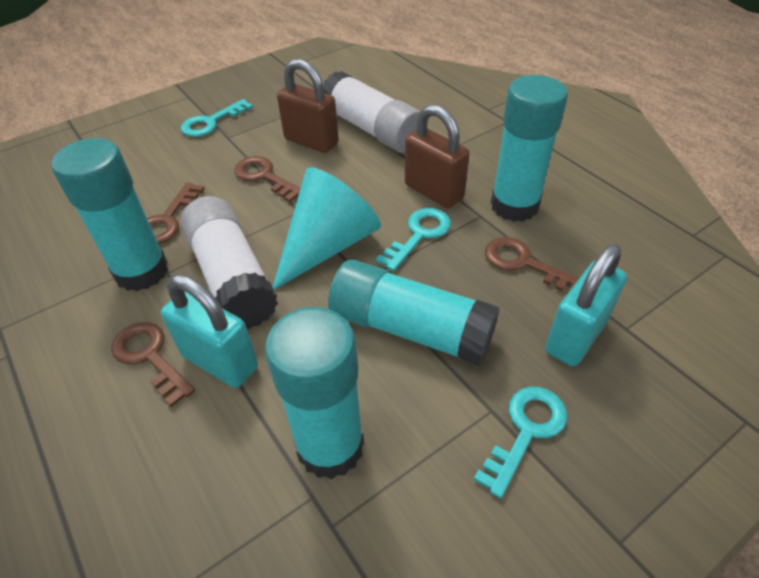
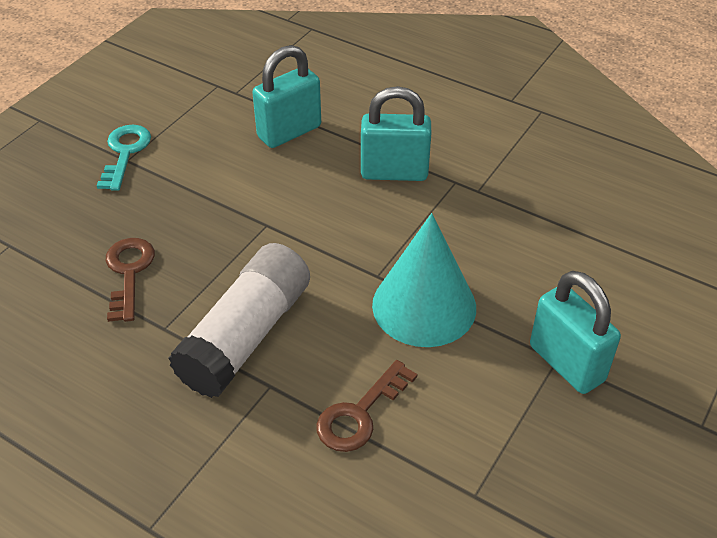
brown key: [111,322,195,407] [147,183,205,244] [234,156,301,202] [485,237,579,295] = 4 -> [106,238,155,322] [316,360,417,452] = 2
brown padlock: [277,59,339,153] [405,104,469,208] = 2 -> none = 0
turquoise glue stick: [52,138,168,291] [265,307,364,479] [328,260,500,366] [491,75,568,222] = 4 -> none = 0
turquoise key: [181,99,253,137] [376,208,451,271] [474,387,567,499] = 3 -> [97,125,151,191] = 1
turquoise padlock: [161,274,258,388] [545,244,627,366] = 2 -> [252,45,321,148] [361,86,431,181] [530,271,621,394] = 3
white glue stick: [180,196,278,329] [323,71,420,153] = 2 -> [168,243,310,398] = 1

